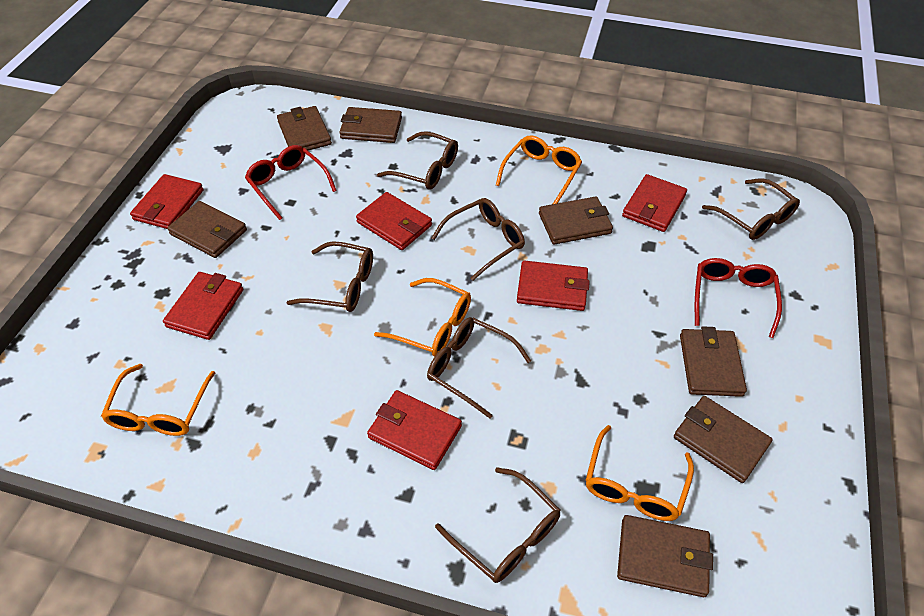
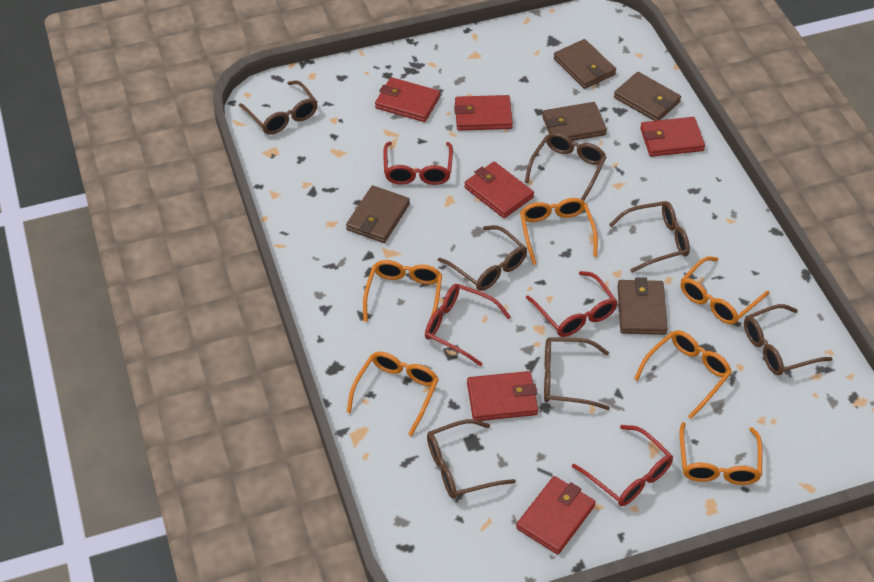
brown glasses: [286,241,373,312] [377,131,458,190] [427,317,531,418] [432,198,525,281] [435,467,560,583] [702,178,800,240] = 6 -> [239,80,317,135] [427,419,516,499] [438,225,527,291] [525,132,606,201] [544,337,610,410] [609,201,690,273] [744,304,833,376] = 7
brown wallet: [167,201,247,258] [277,106,332,151] [339,107,402,143] [539,196,613,245] [617,515,713,597] [674,396,773,483] [680,326,747,397] = 7 -> [346,185,410,243] [542,102,607,141] [553,39,616,89] [614,72,681,121] [618,277,668,335] = 5
orange glasses: [101,364,215,436] [374,278,471,357] [496,136,582,204] [586,425,694,521] = 4 -> [347,352,439,436] [363,260,442,322] [520,198,598,265] [634,330,732,419] [680,422,762,485] [681,256,769,324] = 6
red glasses: [245,145,337,220] [695,258,782,338] = 2 -> [383,142,453,185] [425,284,511,366] [526,271,618,337] [572,425,673,506] = 4

